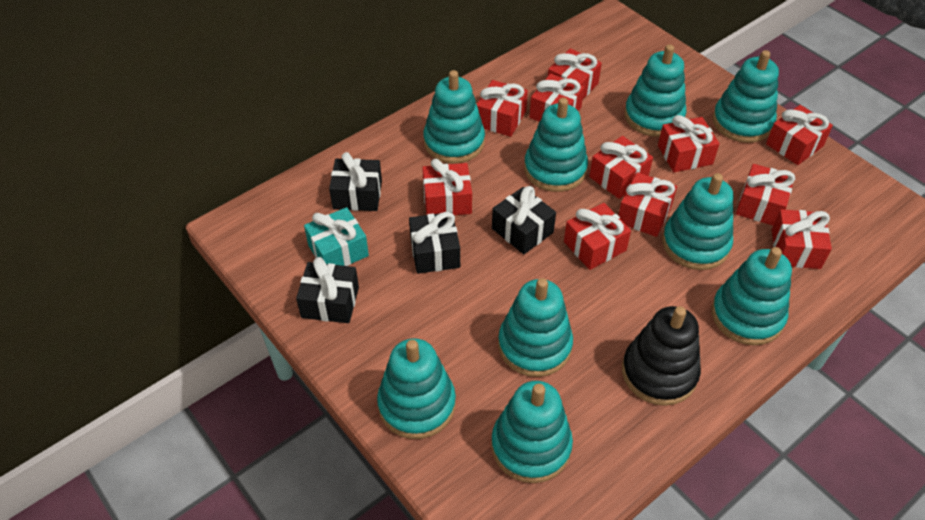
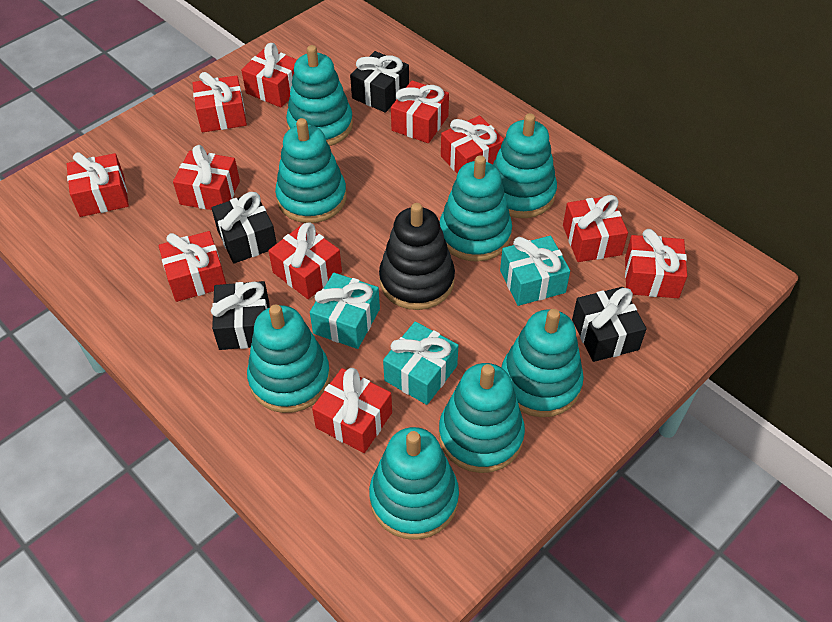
turquoise gift: [304,207,369,266] = 1 -> [310,273,380,349] [383,322,459,405] [500,236,570,306] = 3
turquoise stacking toy: [377,338,456,439] [423,70,485,164] [491,381,573,483] [498,278,573,377] [524,98,588,192] [624,44,686,137] [662,173,733,270] [712,247,792,345] [713,50,779,143] = 9 -> [247,304,330,413] [275,118,347,223] [286,45,353,146] [369,427,459,540] [439,363,525,473] [440,155,512,262] [493,113,557,218] [501,309,584,417] = 8

